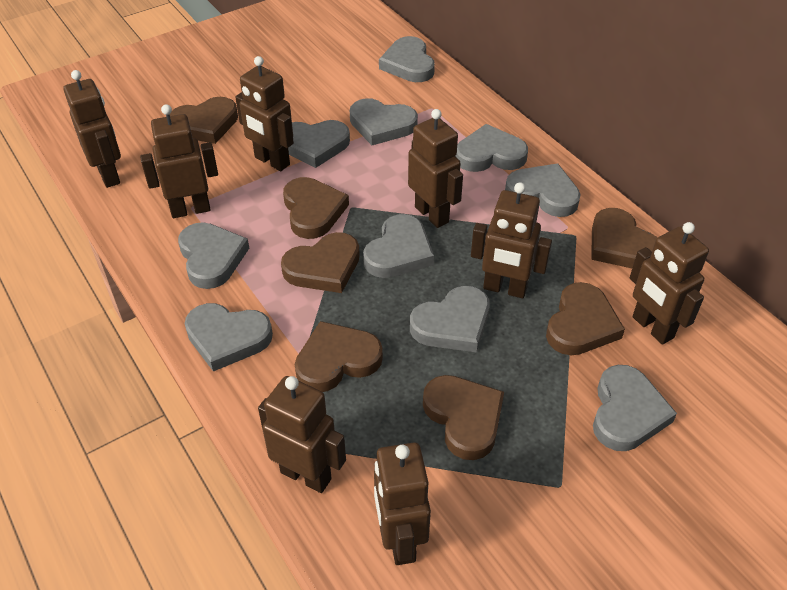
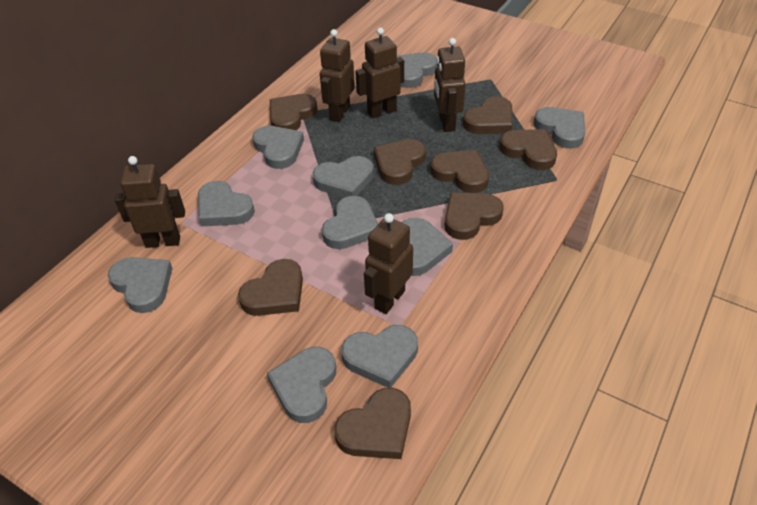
brown heart: [169,97,238,144] [281,232,360,293] [283,177,349,239] [295,321,383,392] [423,375,504,460] [546,282,625,355] [591,208,658,268] = 7 -> [238,259,303,316] [270,94,317,130] [334,388,411,459] [374,139,426,185] [431,150,489,193] [445,192,504,240] [463,96,512,134] [500,129,557,170] = 8
brown robot: [63,70,121,188] [140,104,218,218] [235,56,294,171] [258,376,346,493] [374,443,431,565] [408,109,463,228] [471,182,552,298] [630,222,709,345] = 8 -> [115,156,185,248] [320,29,355,122] [355,28,404,119] [364,213,413,314] [434,38,466,132] = 5

